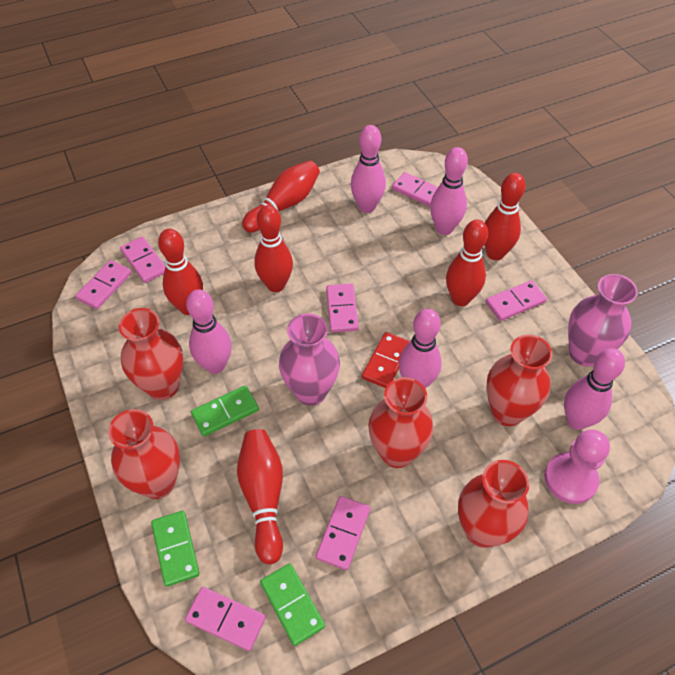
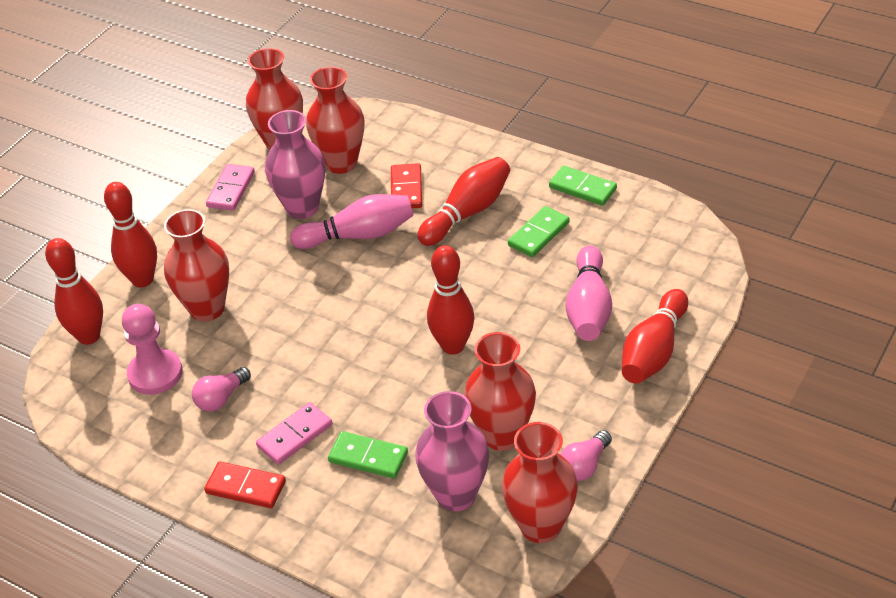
pink bowling pin: [186,289,232,374] [351,125,386,213] [399,309,441,388] [430,147,468,235] [564,348,625,430] = 5 -> [290,194,414,249] [565,246,612,341] = 2
pink domino: [75,260,132,309] [120,236,165,283] [185,587,266,651] [316,496,370,570] [326,284,359,332] [392,172,438,207] [486,280,547,321] = 7 -> [206,164,255,211] [256,402,332,465] = 2
pink light bulb: none = 0 -> [192,367,251,412] [561,430,612,481] = 2
red bowling pin: [158,229,203,315] [237,429,283,564] [242,160,320,233] [254,205,293,292] [446,220,488,306] [484,173,526,260] = 6 -> [45,238,103,345] [104,182,157,288] [417,157,510,246] [427,245,474,355] [622,289,688,384] = 5
red domino: [362,332,410,388] = 1 -> [204,461,286,508] [391,163,422,208] = 2

